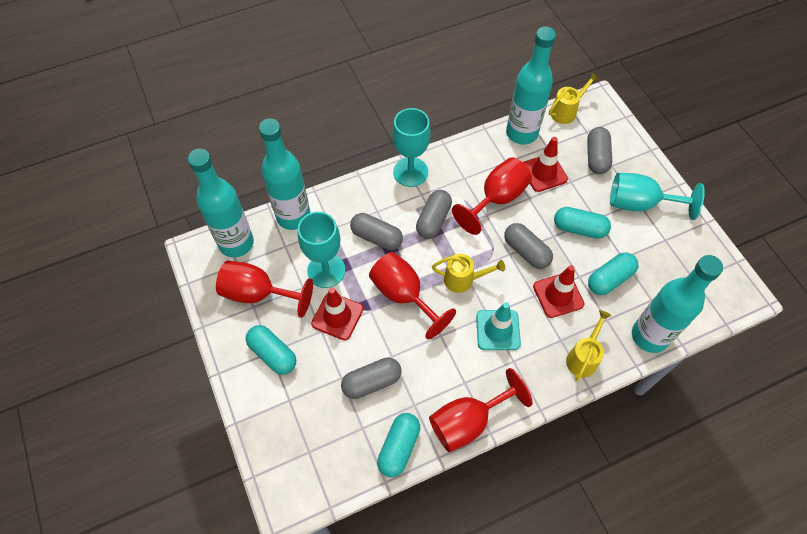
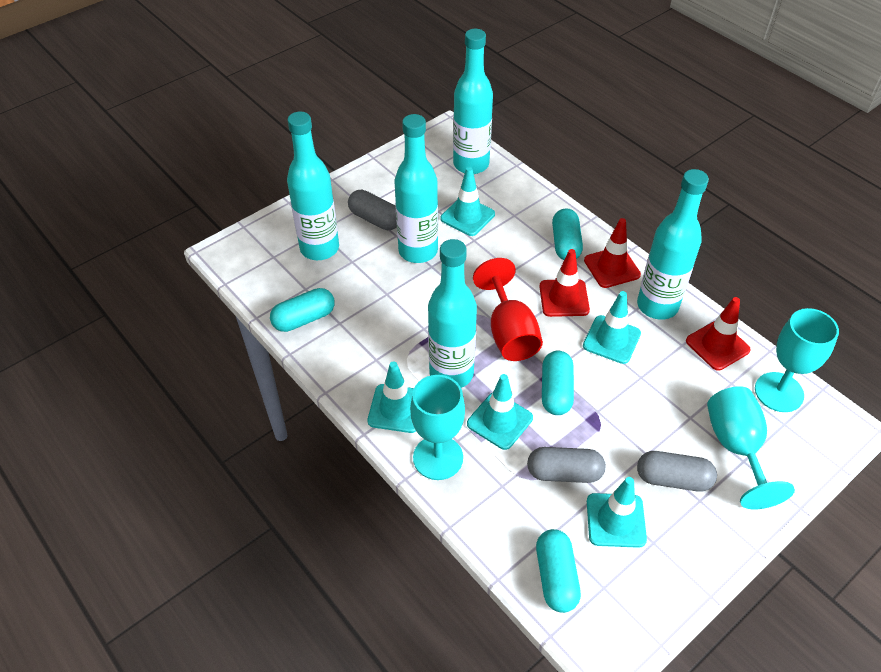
grey capsule: [341,358,402,399] [350,213,403,250] [416,190,452,239] [504,223,553,269] [587,127,612,174] = 5 -> [348,190,397,230] [527,447,605,483] [637,451,717,491] = 3
red goblet: [216,261,313,318] [369,252,456,340] [429,368,533,452] [452,157,532,235] = 4 -> [473,258,543,361] = 1
turquoise bottle: [188,149,254,257] [259,119,311,230] [506,27,556,144] [632,255,723,353] = 4 -> [287,112,339,260] [394,114,438,263] [428,239,477,388] [453,29,493,174] [637,169,709,320] = 5
turquoise traffic cone: [476,302,521,350] = 1 -> [367,361,416,433] [440,167,495,236] [467,374,533,450] [583,291,641,364] [587,477,647,548] = 5
yellow watering can: [432,254,505,293] [549,72,599,124] [566,310,611,381] = 3 -> none = 0

